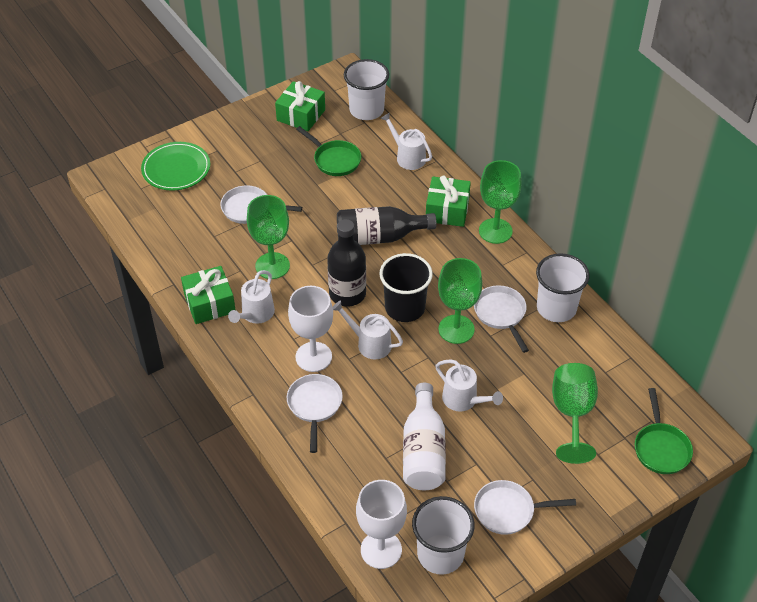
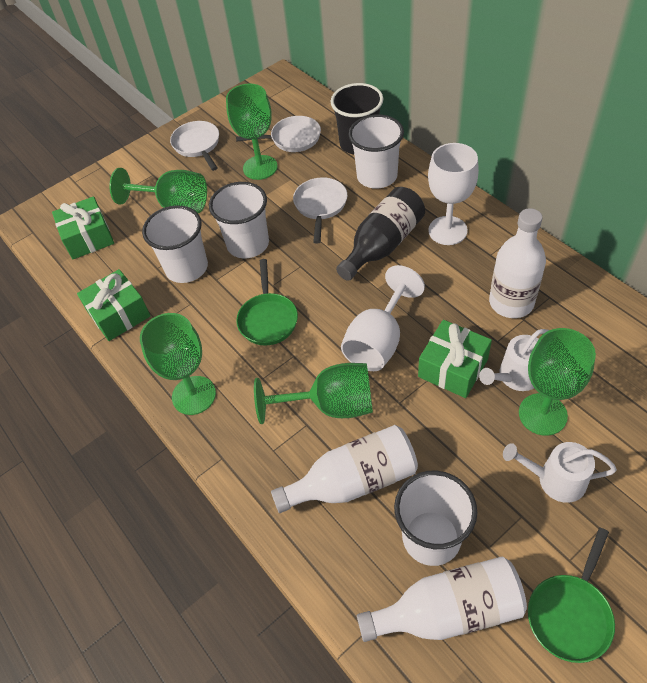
black bottle: [327,219,366,307] [337,206,436,245] = 2 -> [336,187,425,281] = 1
green goblet: [247,195,290,279] [438,258,482,344] [479,160,522,244] [552,363,598,464] = 4 -> [109,168,207,213] [140,313,216,415] [226,84,278,180] [254,363,373,424] [519,328,596,436] = 5
green plate: [141,142,210,191] = 1 -> none = 0
white bottle: [403,383,446,490] = 1 -> [271,425,418,513] [357,557,527,642] [489,208,546,318] = 3
white cup: [344,59,389,120] [412,496,475,575] [536,253,590,322] = 3 -> [142,205,208,283] [209,182,269,258] [349,114,404,189] [394,471,478,566] = 4
white pan: [220,185,302,224] [287,374,343,453] [474,285,529,353] [474,480,576,535] = 4 -> [170,121,219,171] [236,116,321,152] [293,177,348,244] = 3
white watering can: [228,270,275,324] [333,301,403,359] [380,112,432,170] [435,360,503,412] = 4 -> [479,329,549,391] [503,442,617,503] = 2

